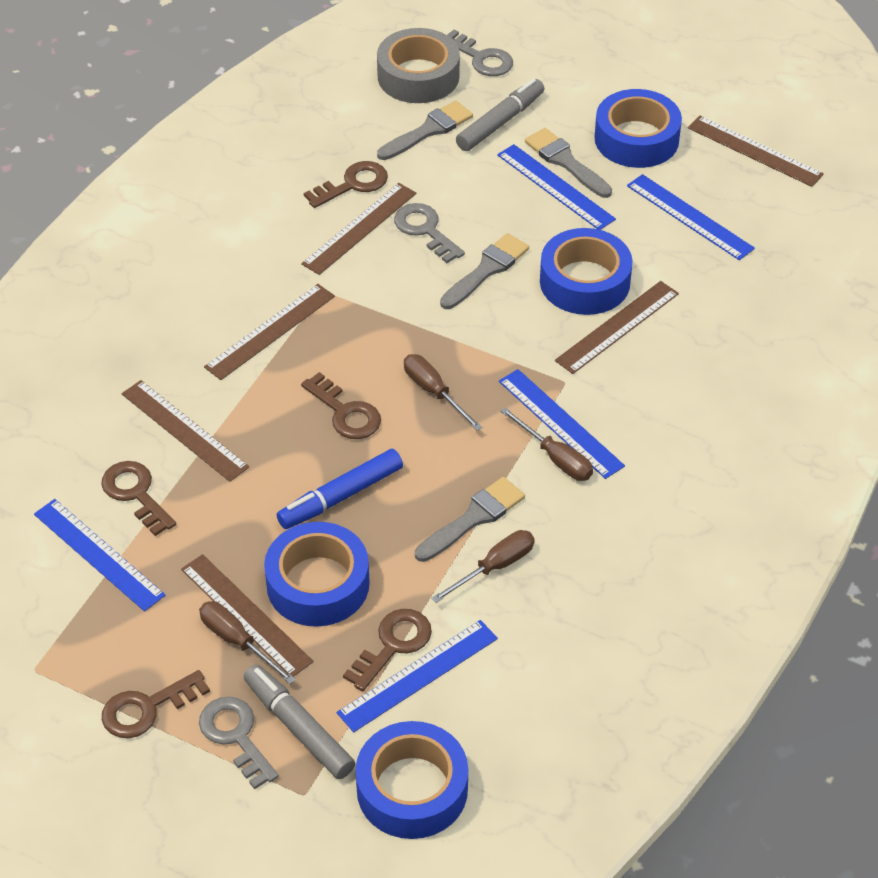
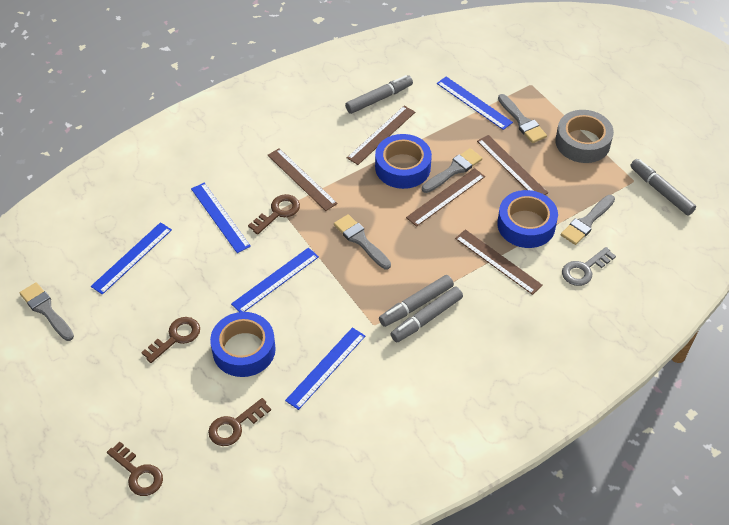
blue marker: [277,449,403,529] = 1 -> none = 0
blue tape: [264,522,370,627] [356,721,468,839] [540,228,633,315] [594,89,682,168] = 4 -> [210,312,276,377] [375,134,432,189] [497,190,558,248] = 3
brown key: [101,461,176,536] [102,670,210,738] [301,372,381,439] [304,161,388,208] [343,609,432,691] = 5 -> [107,442,163,496] [141,317,200,363] [208,398,271,446] [248,194,300,235] = 4
brown ruler: [122,380,249,482] [181,554,314,677] [204,284,335,380] [301,183,417,275] [555,281,679,374] [688,116,824,187] = 6 -> [268,148,338,211] [347,106,415,165] [406,168,485,227] [455,229,543,295] [477,135,548,195] = 5
brown screwdriver: [199,601,296,684] [404,354,482,431] [431,530,535,603] [500,407,593,481] = 4 -> none = 0
grey brush: [377,101,473,160] [415,477,525,562] [440,233,529,309] [525,128,612,198] = 4 -> [20,282,74,341] [334,214,391,269] [422,148,482,193] [498,94,547,143] [561,195,615,245] = 5
grey key: [199,696,279,789] [394,203,465,263] [447,29,513,76] = 3 -> [562,247,616,286] = 1
grey marker: [244,664,355,779] [456,79,544,151] = 2 -> [345,75,413,114] [379,275,454,327] [391,287,463,342] [630,159,696,216] = 4

